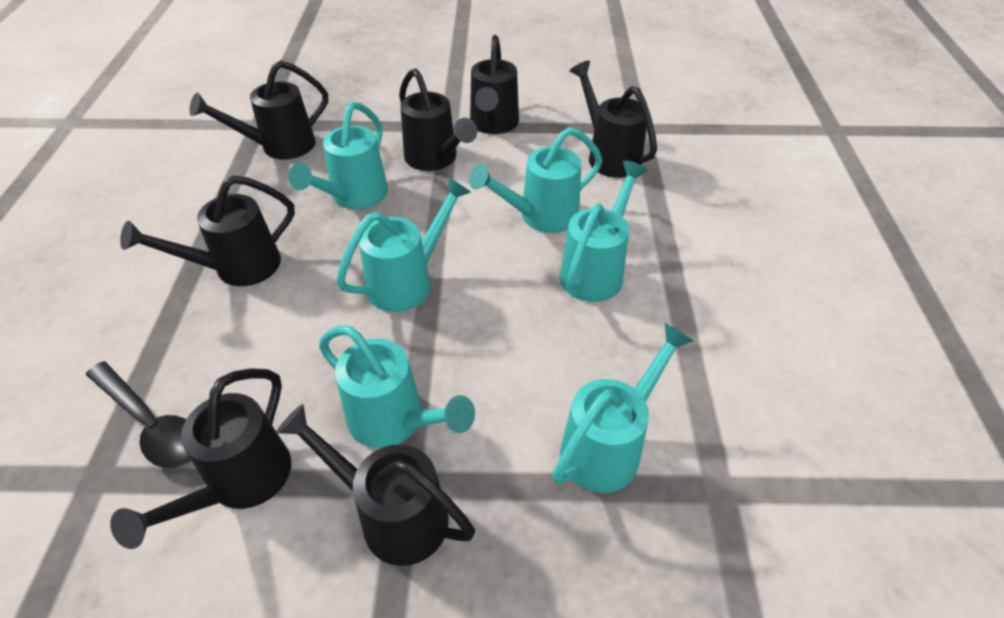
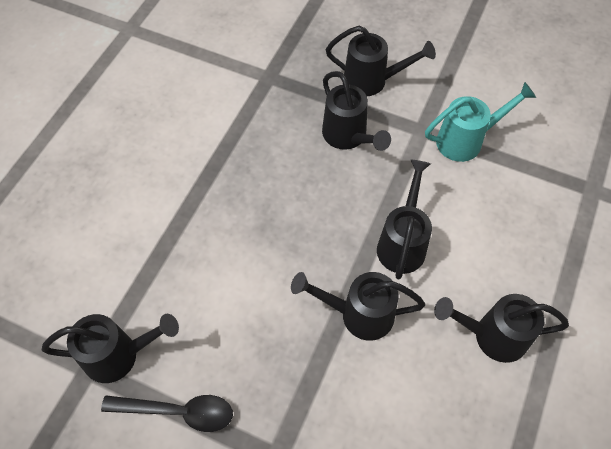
black watering can: [110,368,291,549] [120,175,295,286] [189,60,328,159] [276,404,475,566] [399,68,477,171] [470,35,519,134] [570,60,657,178] = 7 -> [42,314,179,383] [291,272,425,341] [322,71,391,151] [326,26,436,96] [377,160,432,279] [434,294,569,363] = 6
turquoise watering can: [288,102,388,209] [319,325,475,448] [336,177,471,312] [469,127,602,233] [553,323,694,493] [560,160,648,302] = 6 -> [425,82,536,162] = 1

